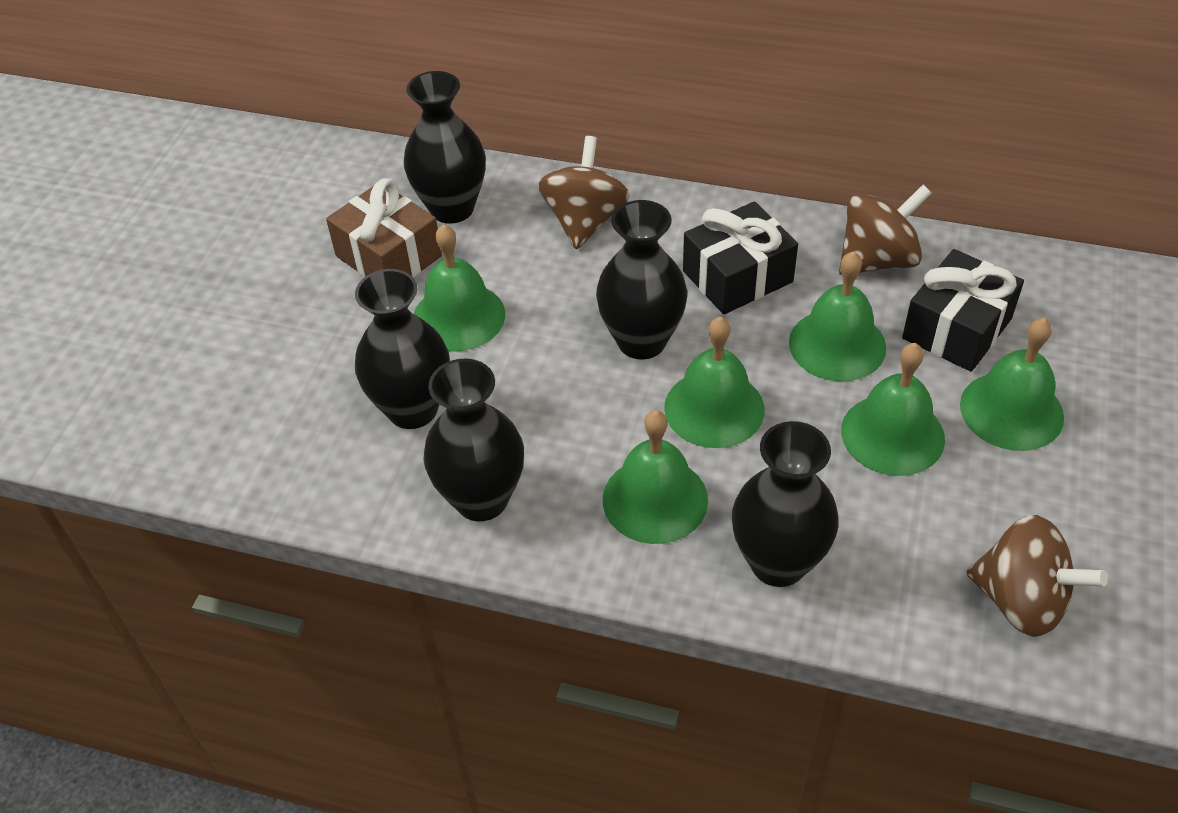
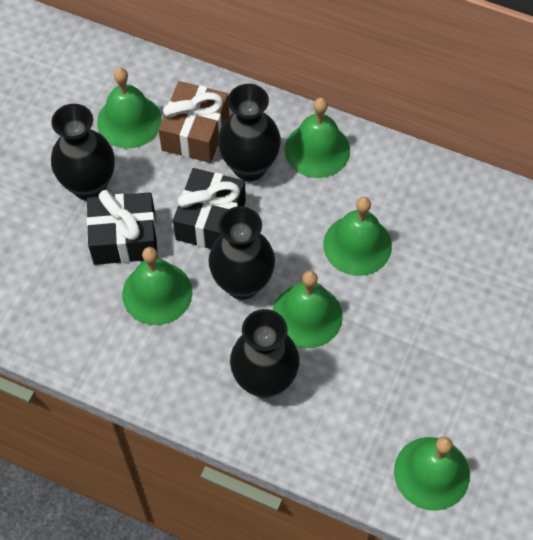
black vase: [355,269,450,429] [404,71,486,224] [423,359,524,521] [596,200,687,360] [732,421,839,587] = 5 -> [51,104,115,200] [208,206,275,300] [218,84,281,181] [230,309,300,398] = 4
brown spinning top: [538,136,630,249] [839,185,932,275] [967,515,1108,637] = 3 -> none = 0

